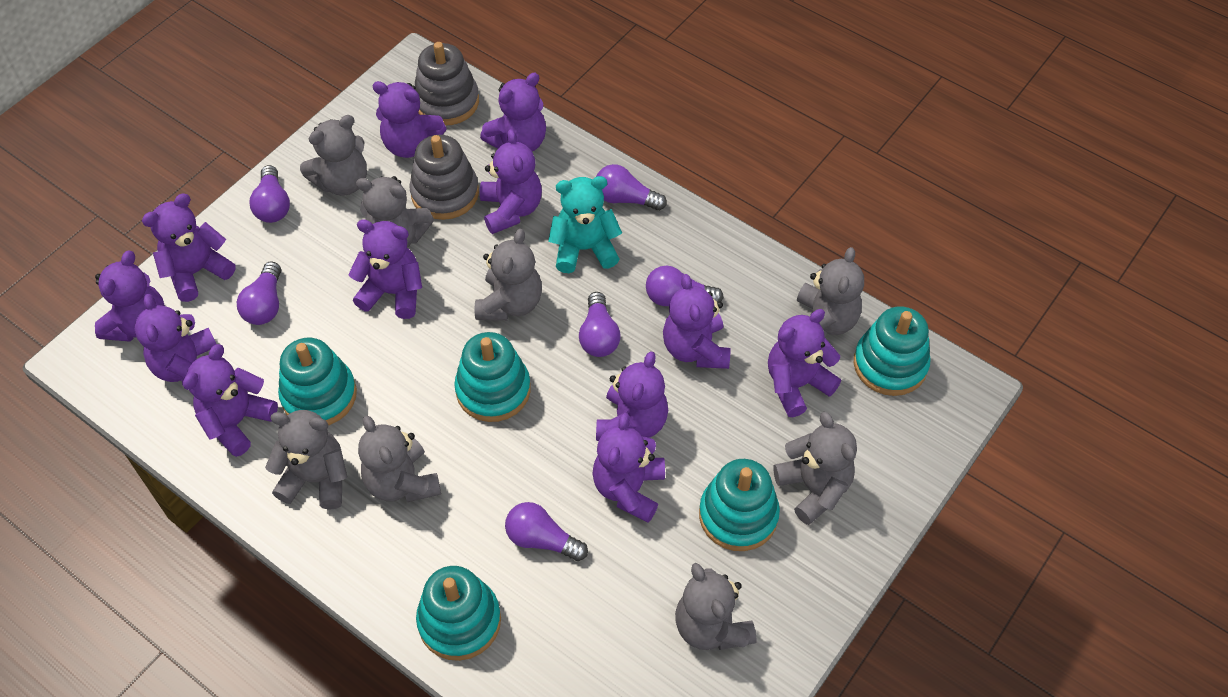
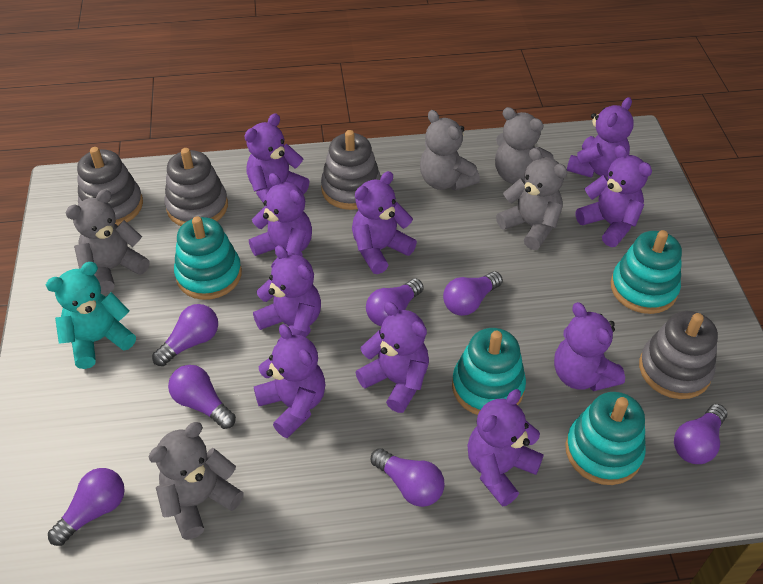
grey stacking toy: [409,135,479,220] [415,42,479,126] = 2 -> [77,147,143,226] [164,148,228,226] [321,130,381,210] [639,311,718,399] = 4
grey teddy bear: [265,410,347,510] [300,115,367,195] [356,176,434,248] [358,416,441,502] [475,229,542,321] [675,563,757,650] [773,412,857,525] [797,247,864,338] = 8 -> [66,190,149,294] [149,422,244,540] [420,110,480,191] [495,107,554,184] [496,148,567,250] = 5
purple light bulb: [237,262,281,325] [249,165,290,223] [505,502,588,561] [579,292,620,357] [596,164,667,211] [646,266,724,306] = 6 -> [48,468,125,546] [152,304,218,366] [168,365,236,429] [366,278,424,326] [371,448,444,507] [443,271,503,316] [674,404,727,464] = 7
purple teddy bear: [95,251,165,342] [135,294,216,385] [142,194,235,302] [183,344,278,457] [348,220,422,319] [373,81,447,158] [480,73,546,152] [480,129,542,234] [592,413,665,523] [596,351,668,441] [663,274,730,369] [768,309,841,417] = 12 -> [244,113,309,202] [249,173,312,268] [253,245,321,343] [254,324,326,438] [352,171,417,274] [356,301,429,413] [467,389,544,507] [554,302,625,391] [567,97,634,178] [576,145,652,247] = 10
turquoise stacking toy: [278,338,357,425] [416,566,501,661] [454,332,531,422] [699,459,780,551] [854,306,931,396] = 5 -> [174,216,242,300] [452,328,526,415] [565,392,646,485] [611,230,682,314] = 4

